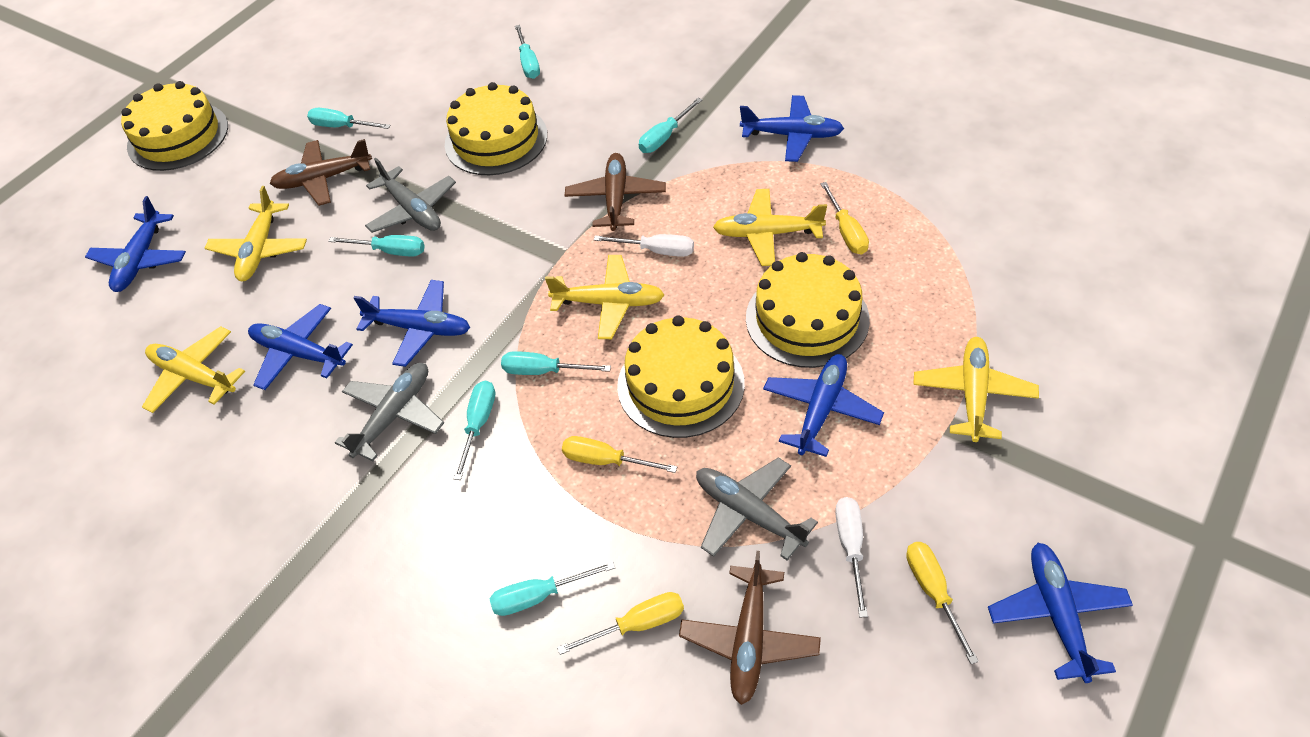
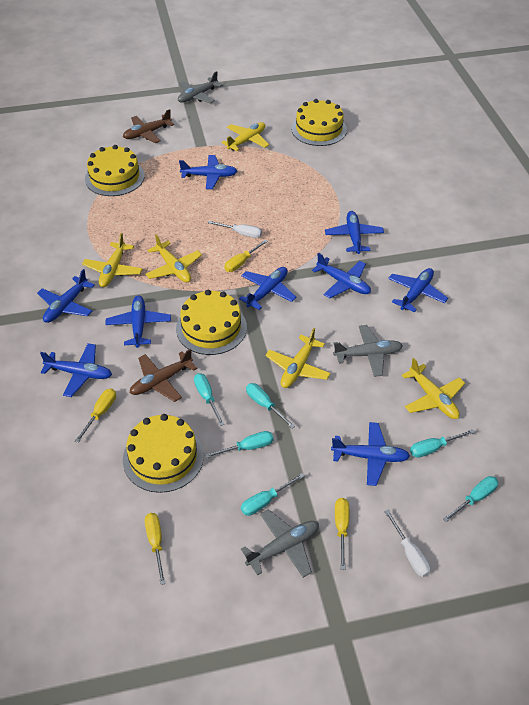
blue plane: [85,196,186,292] [248,304,353,390] [353,280,470,367] [740,95,844,162] [763,354,884,457] [988,543,1133,683] = 6 -> [37,269,95,323] [40,343,112,397] [105,296,171,348] [179,155,237,189] [239,267,297,310] [312,253,371,298] [325,211,384,254] [331,422,410,486] [388,268,448,312] = 9
brown plane: [270,139,372,206] [565,153,666,231] [679,551,821,705] = 3 -> [123,109,174,143] [130,349,197,402] = 2
turquoise screwdriver: [307,108,391,129] [328,235,425,257] [454,380,495,480] [490,561,615,616] [501,351,611,375] [515,25,540,79] [639,98,702,153] = 7 -> [194,373,224,426] [205,431,273,458] [241,473,304,516] [246,383,295,429] [410,429,475,458] [443,476,498,522] = 6

